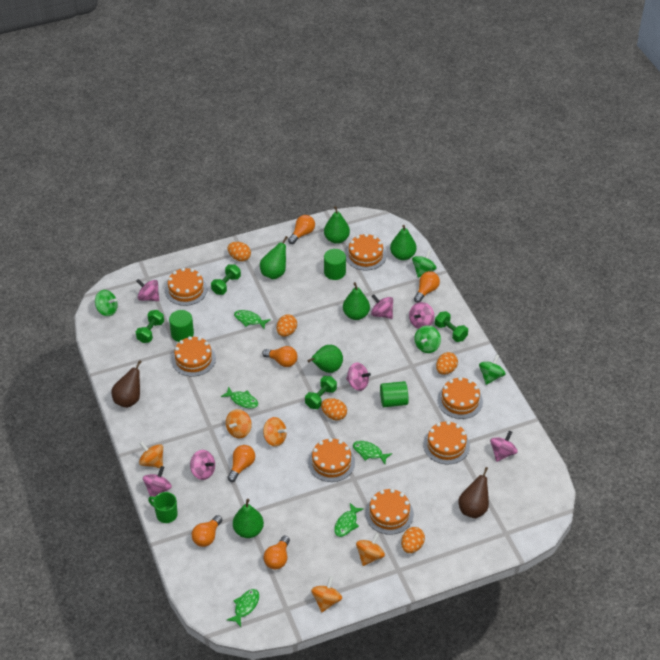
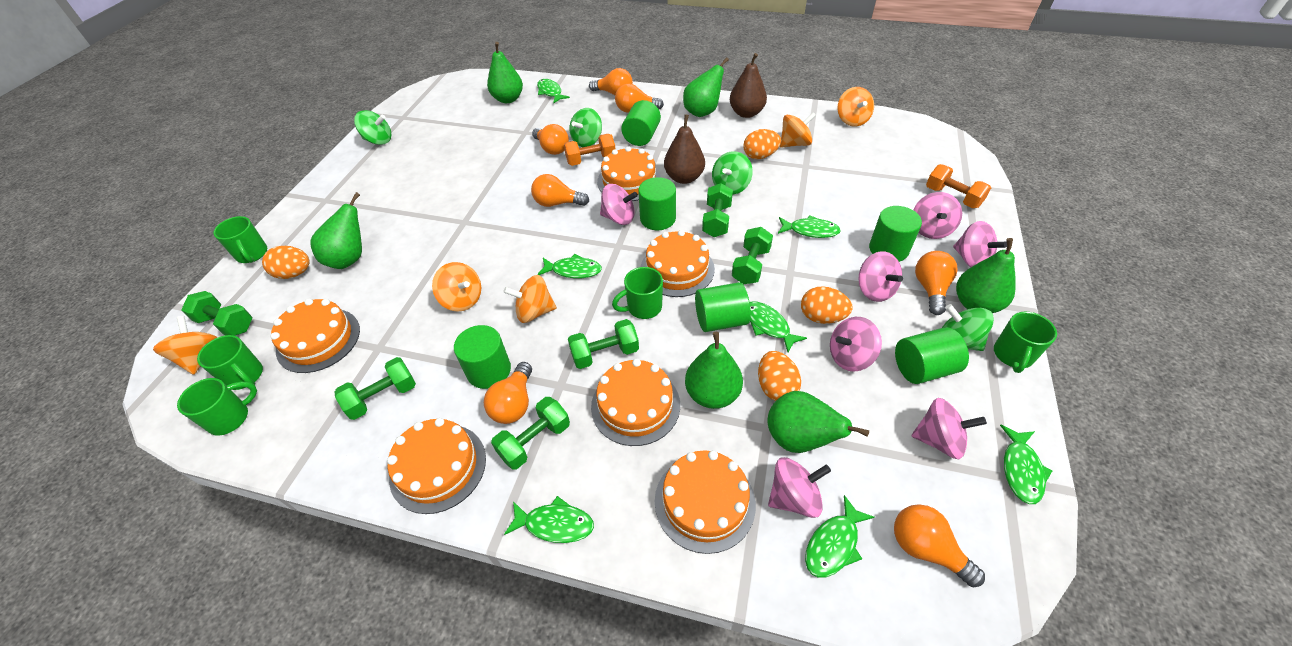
green cylinder: [169,310,194,342] [324,249,346,280] [380,381,409,407] = 3 -> [454,325,511,389] [621,100,661,146] [638,177,676,230] [695,282,751,332] [869,206,922,262] [895,327,969,384] = 6
green dumbbell: [136,310,164,343] [211,264,241,295] [305,376,337,409] [435,311,468,342] = 4 -> [181,291,252,336] [334,357,416,420] [491,397,570,469] [568,319,639,369] [702,183,733,237] [732,227,773,284] = 6
green fish: [221,387,258,408] [227,589,259,627] [234,310,271,329] [334,503,364,537] [353,441,392,464] = 5 -> [504,496,594,543] [537,79,570,104] [537,254,602,278] [750,301,807,352] [778,215,841,238] [805,495,875,578] [1000,425,1052,504] = 7
green mug: [148,492,178,523] = 1 -> [177,378,257,436] [197,335,263,390] [213,216,267,263] [612,267,663,319] [994,312,1057,373] = 5
orange cake: [165,268,207,306] [172,336,216,377] [308,438,355,482] [345,233,386,270] [365,489,414,535] [423,421,470,464] [437,377,483,419] = 7 -> [271,299,360,373] [387,418,486,514] [591,359,680,446] [597,146,661,201] [641,230,715,297] [655,450,756,554] = 6
orange dumbbell: none = 0 -> [564,134,615,166] [926,164,991,208] = 2
orange egg: [228,242,251,262] [277,314,297,337] [321,398,347,420] [401,527,425,553] [436,352,458,375] = 5 -> [262,246,310,279] [743,129,781,159] [758,351,801,401] [801,286,852,324] = 4
orange light bulb: [192,515,222,547] [227,445,255,482] [262,346,298,367] [264,536,290,569] [288,215,315,244] [414,271,440,303] = 6 -> [484,362,532,424] [531,174,589,207] [532,124,569,155] [589,68,633,95] [615,83,664,113] [894,504,985,587] [915,251,957,315] = 7

